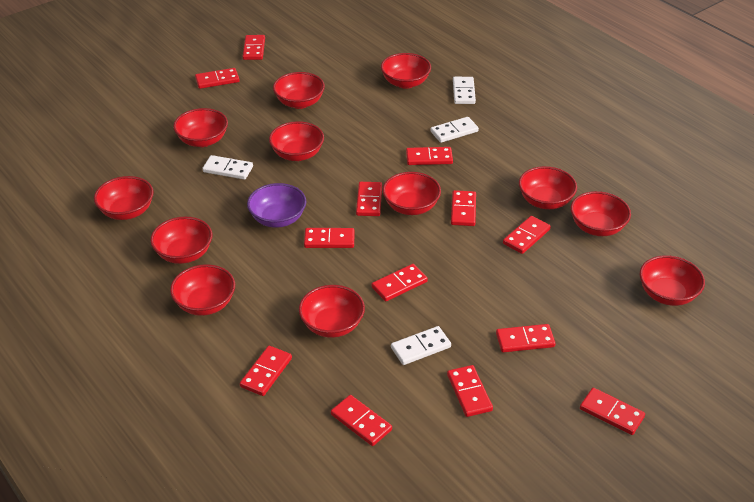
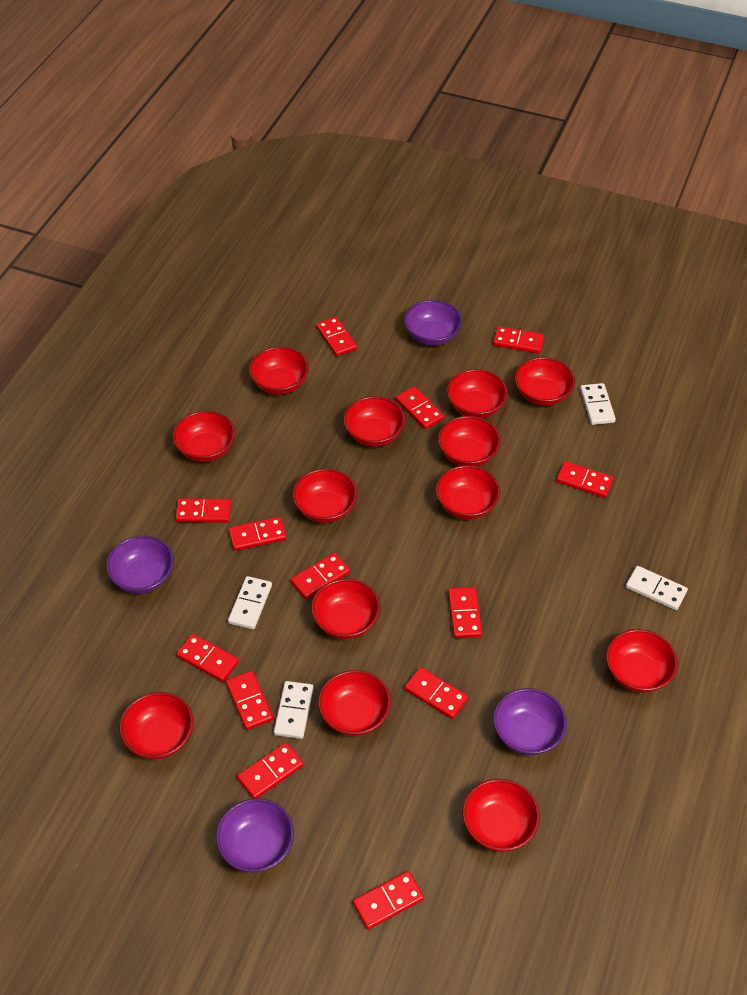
purple bowl: [247,183,306,228] = 1 -> [106,536,174,594] [216,798,294,873] [404,300,462,346] [493,688,567,755] = 4
red bowl: [94,176,154,220] [150,217,212,264] [170,264,235,316] [173,108,228,147] [269,121,324,161] [273,72,325,109] [299,285,365,338] [381,53,431,89] [383,172,441,215] [519,166,577,209] [571,191,631,236] [640,255,705,306] = 12 -> [119,692,194,759] [173,411,235,462] [249,347,309,395] [293,469,357,523] [311,579,381,639] [318,670,391,736] [343,396,405,447] [436,465,501,520] [438,416,501,467] [447,369,508,418] [462,779,540,852] [515,357,575,406] [606,629,678,693] = 13

